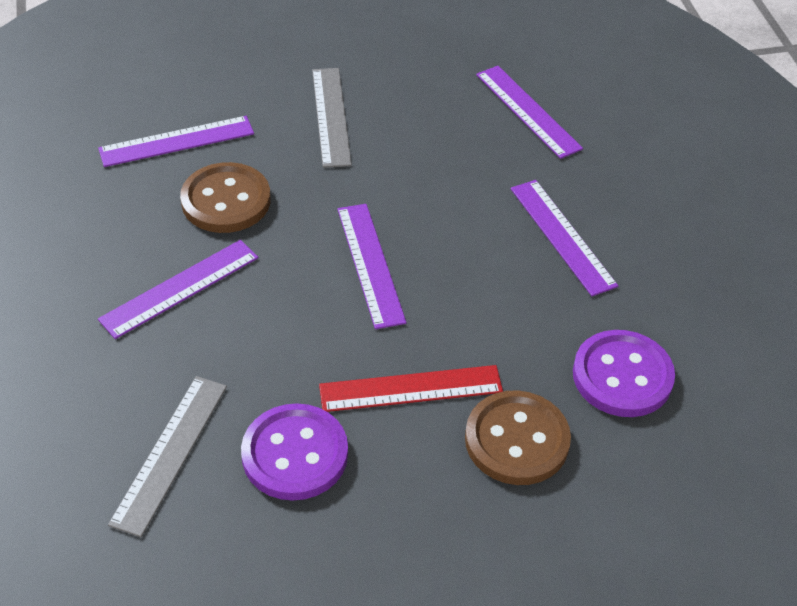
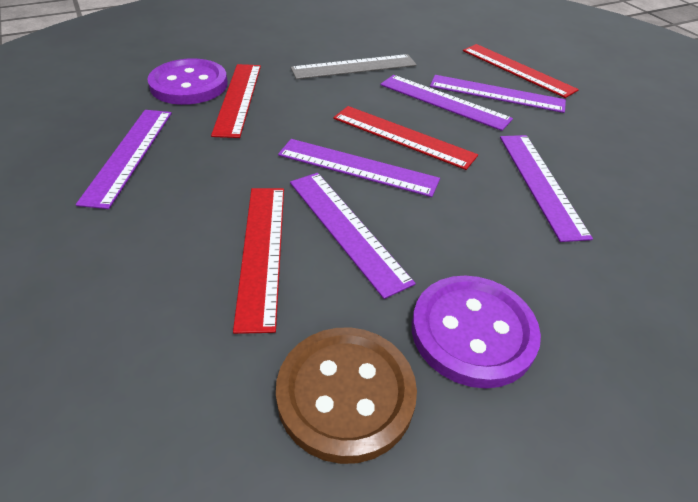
brown button: [180,162,271,233] [465,391,571,485] = 2 -> [276,328,417,464] = 1
grey ruler: [108,376,227,537] [312,68,352,168] = 2 -> [291,54,417,79] = 1
purple ruler: [98,116,254,167] [98,240,258,339] [337,204,407,329] [476,66,583,159] [511,180,618,296] = 5 -> [76,110,172,209] [278,139,440,197] [290,173,416,299] [380,75,513,131] [430,75,566,113] [500,135,593,242] = 6
red ruler: [319,365,503,412] = 1 -> [211,64,261,138] [233,188,284,334] [333,106,478,170] [463,44,579,98] = 4

